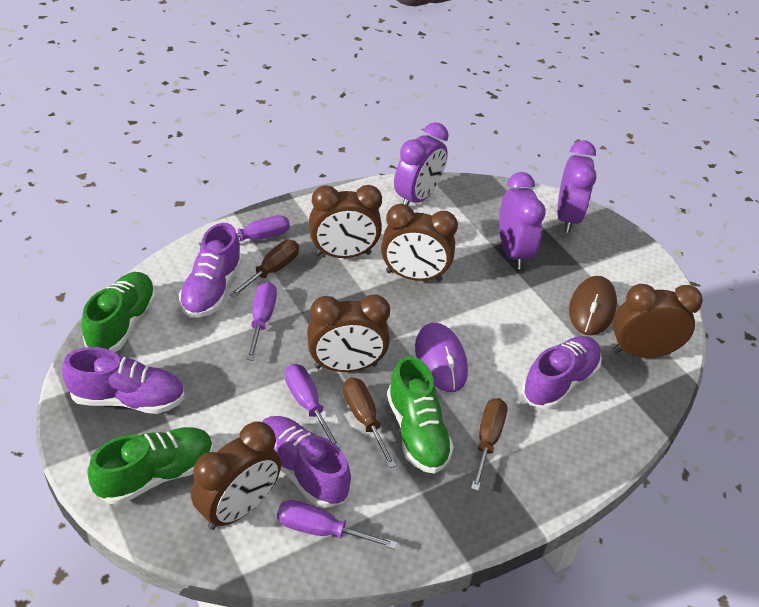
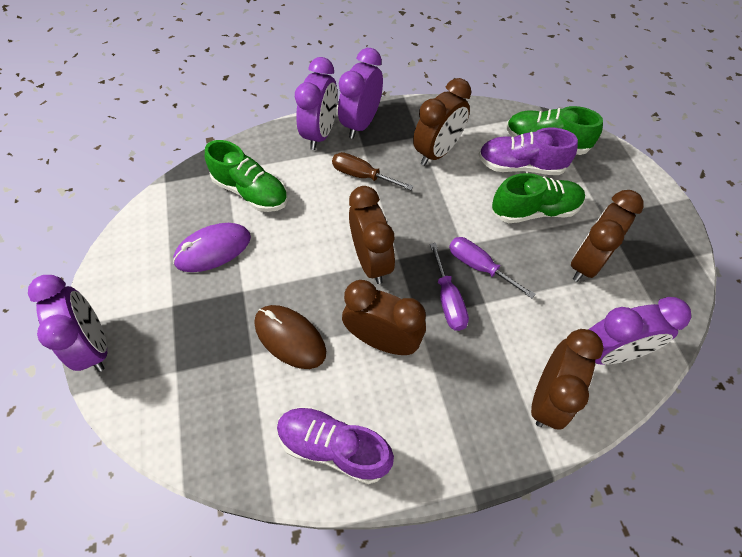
brown screwdriver: [229,240,299,298] [343,377,397,468] [471,398,507,491] = 3 -> [332,152,414,190] = 1
purple clock: [394,122,448,205] [499,172,546,269] [557,140,596,233] = 3 -> [28,275,107,372] [295,57,338,150] [338,48,383,139] [589,297,691,364] = 4
purple screwdriver: [199,215,290,246] [246,282,277,361] [277,500,397,550] [285,364,341,448] = 4 -> [430,243,469,331] [449,237,536,299] = 2
purple shoe: [62,347,185,414] [178,223,242,318] [262,416,351,508] [522,336,602,409] = 4 -> [277,406,394,484] [478,128,578,175] = 2

